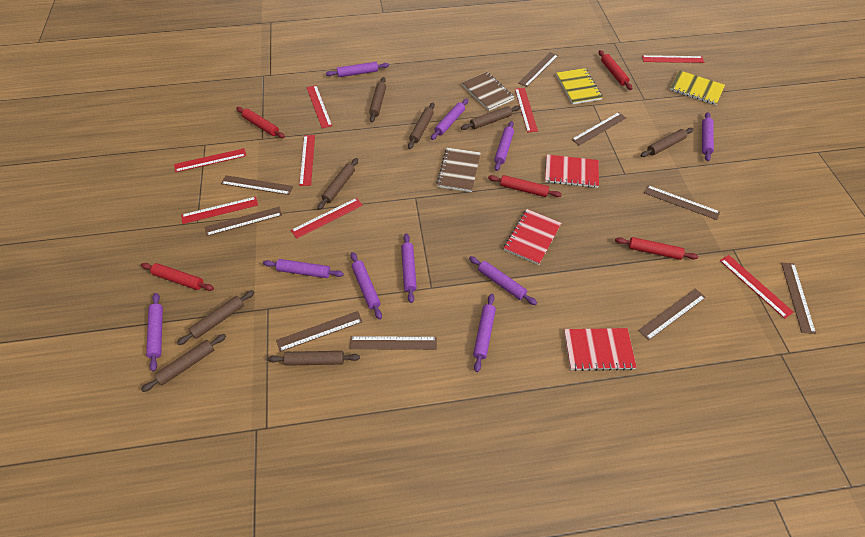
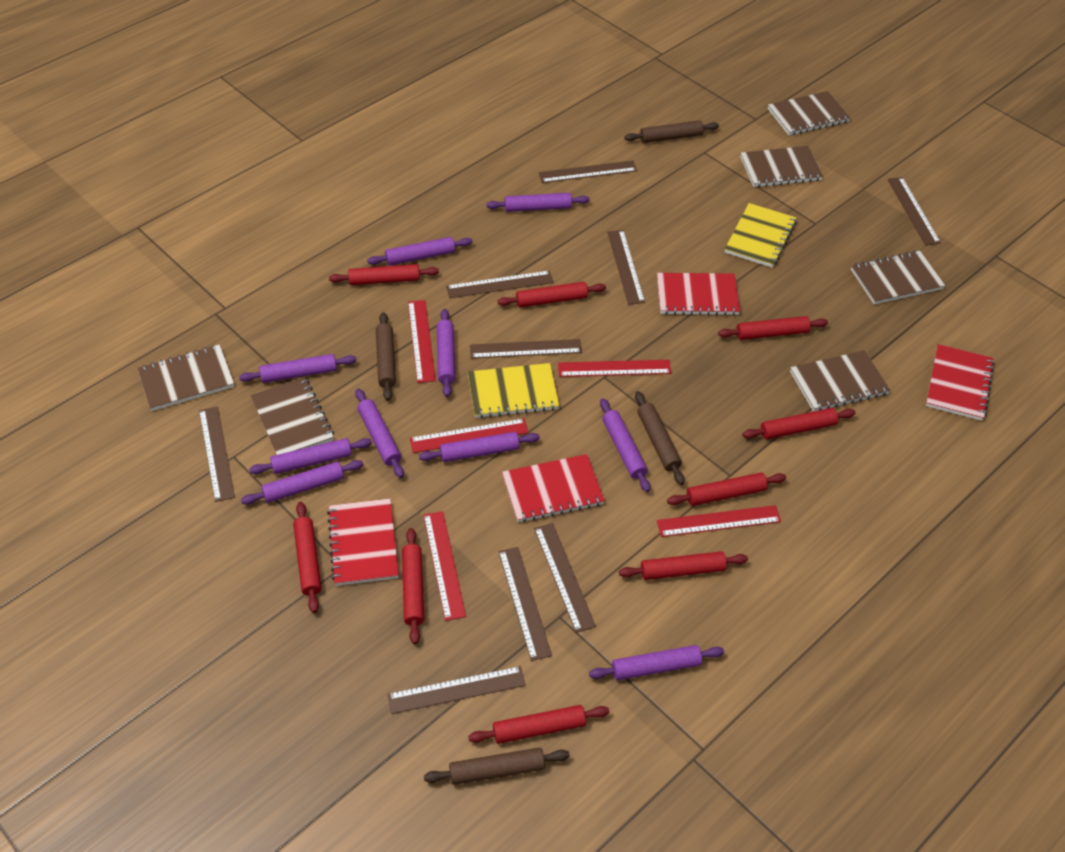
brown notebook: [436,148,481,192] [462,72,515,111] = 2 -> [137,344,234,411] [250,377,334,455] [740,146,823,187] [768,91,850,135] [790,350,890,412] [851,250,945,304] = 6
brown rolling pin: [141,334,226,392] [177,290,255,345] [268,351,360,366] [318,158,358,210] [369,77,386,123] [408,103,435,149] [461,105,521,130] [641,128,693,157] = 8 -> [376,312,396,401] [424,748,570,785] [624,120,719,143] [635,391,685,485] = 4
red notebook: [504,209,561,265] [545,155,599,188] [564,328,637,371] = 3 -> [327,499,399,586] [502,454,605,522] [657,273,740,316] [926,344,994,421] = 4
red rolling pin: [141,263,214,291] [236,107,285,138] [488,175,562,197] [599,50,632,90] [615,237,698,260] = 5 -> [293,502,322,613] [329,264,439,285] [402,528,424,644] [468,705,609,744] [498,282,606,308] [619,551,748,580] [667,472,786,506] [718,316,828,340] [743,408,856,440] = 9
red ruler: [174,148,246,172] [181,197,258,224] [291,198,363,239] [299,135,315,186] [307,85,332,128] [515,88,538,132] [642,55,704,63] [720,255,794,319] = 8 -> [408,300,436,383] [410,418,529,453] [423,511,466,621] [558,360,671,377] [657,505,781,537] = 5

